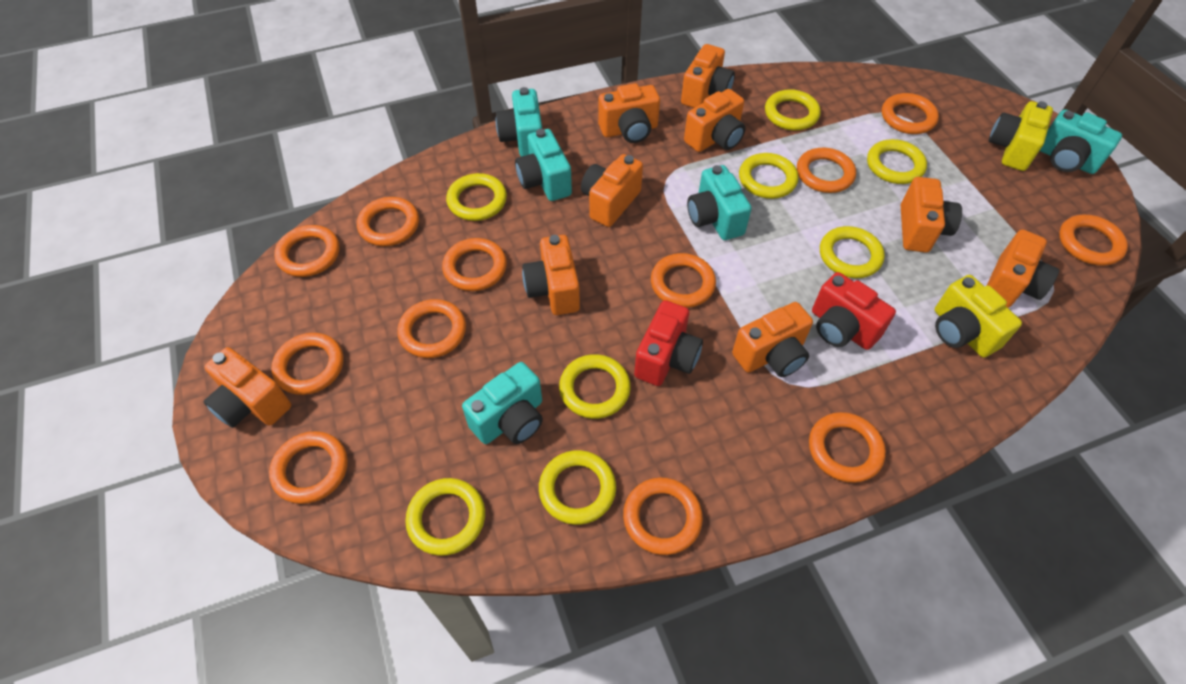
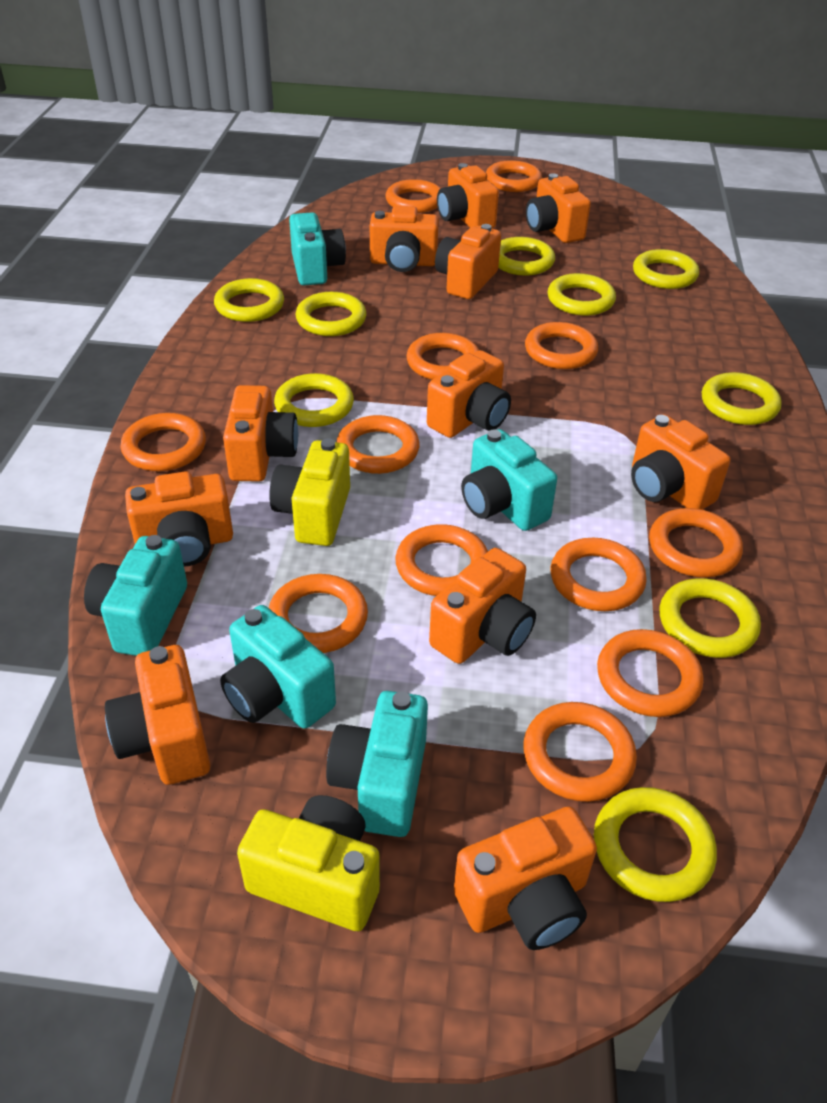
orange camera: [204,347,291,428] [522,235,580,315] [581,154,643,227] [598,83,660,143] [681,44,735,108] [684,89,746,152] [732,302,813,377] [901,177,962,253] [987,229,1059,308] = 9 -> [105,645,210,785] [125,471,233,566] [223,385,298,482] [370,206,439,272] [427,350,511,438] [429,548,536,664] [435,224,501,299] [437,163,499,228] [454,807,597,950] [526,173,591,243] [631,414,730,510] = 11
red camera: [634,300,703,386] [812,272,896,350] = 2 -> none = 0
yellow ring: [405,478,485,556] [446,173,507,221] [539,450,616,525] [559,354,631,419] [739,153,799,199] [765,89,821,131] [820,226,885,278] [867,139,927,184] = 8 -> [214,278,284,322] [274,373,354,427] [296,292,367,336] [498,237,555,276] [548,273,616,316] [594,787,717,902] [633,249,699,289] [660,578,761,658] [702,372,781,425] = 9

